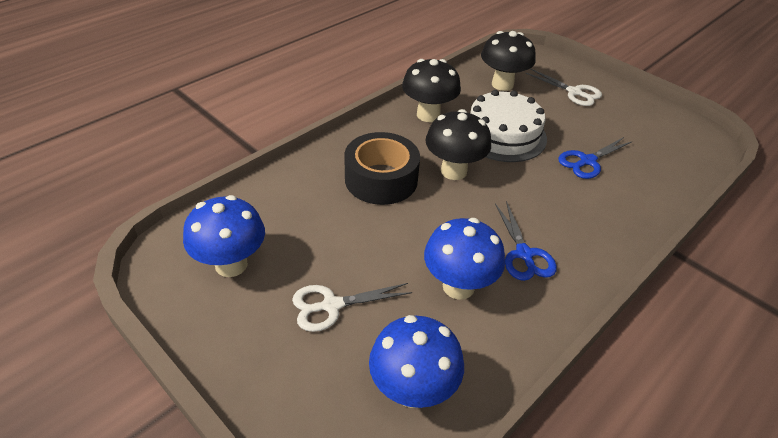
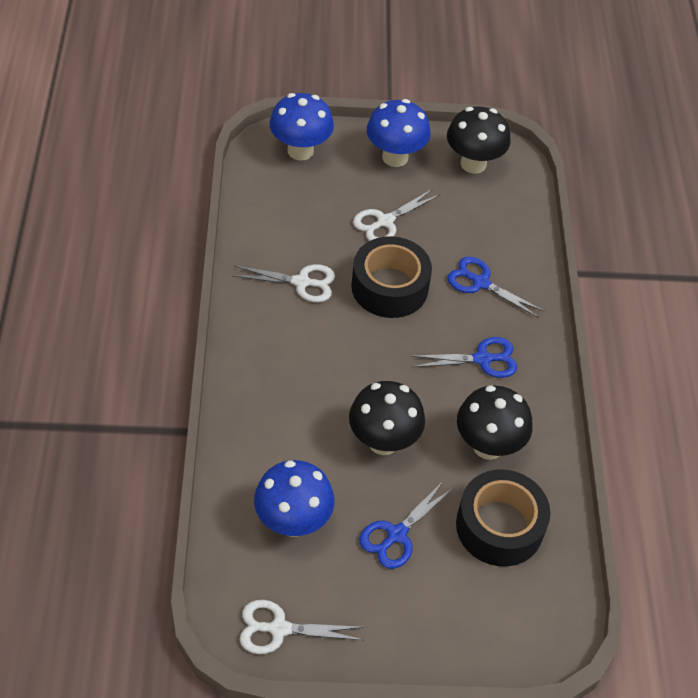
black tape: [344,132,420,205] = 1 -> [351,236,432,318] [456,470,550,566] = 2
blue scissors: [495,201,557,281] [559,137,633,179] = 2 -> [359,480,453,569] [411,337,517,378] [447,256,544,318] = 3
white cake: [470,90,547,162] = 1 -> none = 0
white scissors: [292,283,412,332] [526,68,602,106] = 2 -> [232,264,335,302] [239,600,364,654] [353,189,440,241] = 3

